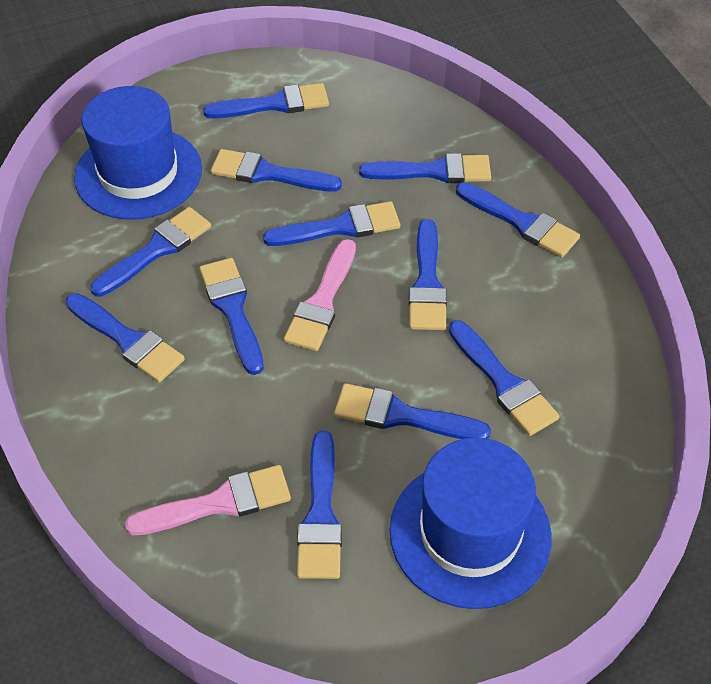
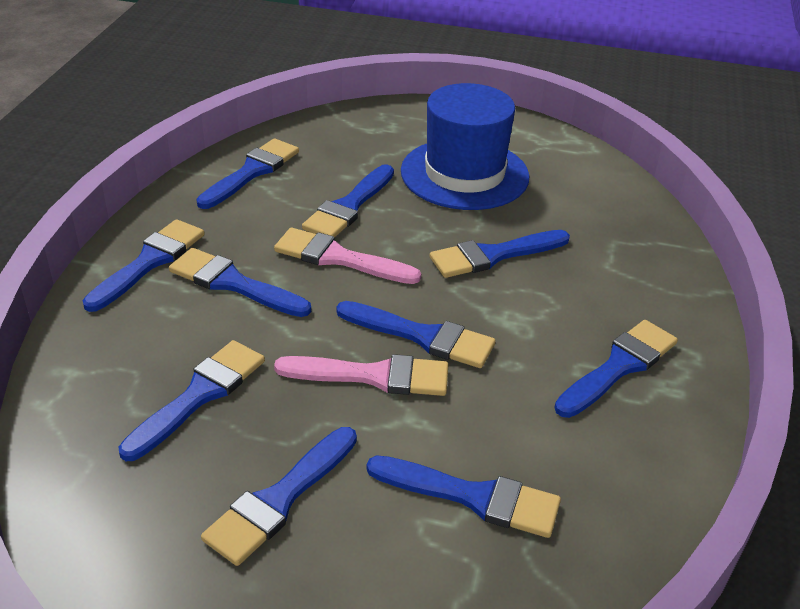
blue brush: [65,293,185,383] [90,207,211,297] [199,258,264,375] [203,83,329,118] [211,149,342,191] [263,201,400,246] [297,431,342,579] [334,383,491,439] [359,153,491,183] [409,219,447,330] [449,320,560,436] [456,182,580,258] = 12 -> [83,219,205,312] [119,340,265,461] [169,248,311,317] [196,138,299,209] [201,427,357,566] [302,164,394,238] [336,301,496,368] [367,455,561,538] [430,230,570,278] [554,320,678,418] = 10
blue hat: [74,86,202,220] [390,438,552,609] = 2 -> [401,83,530,210] = 1

